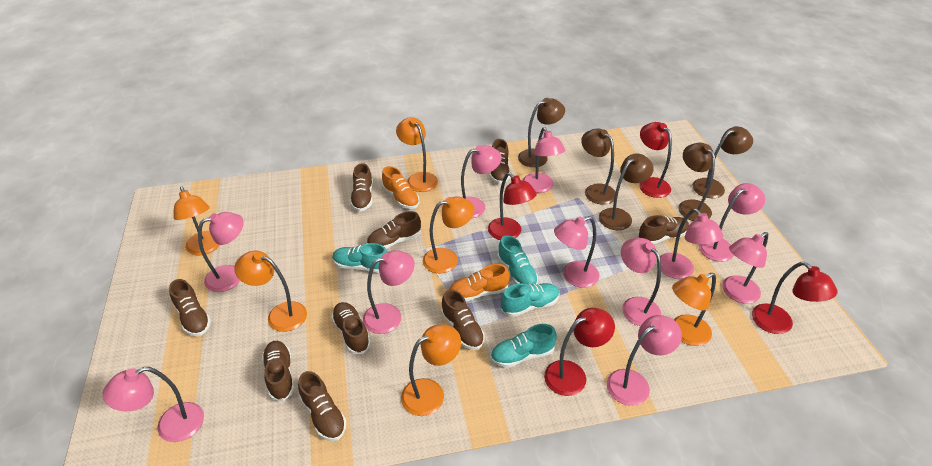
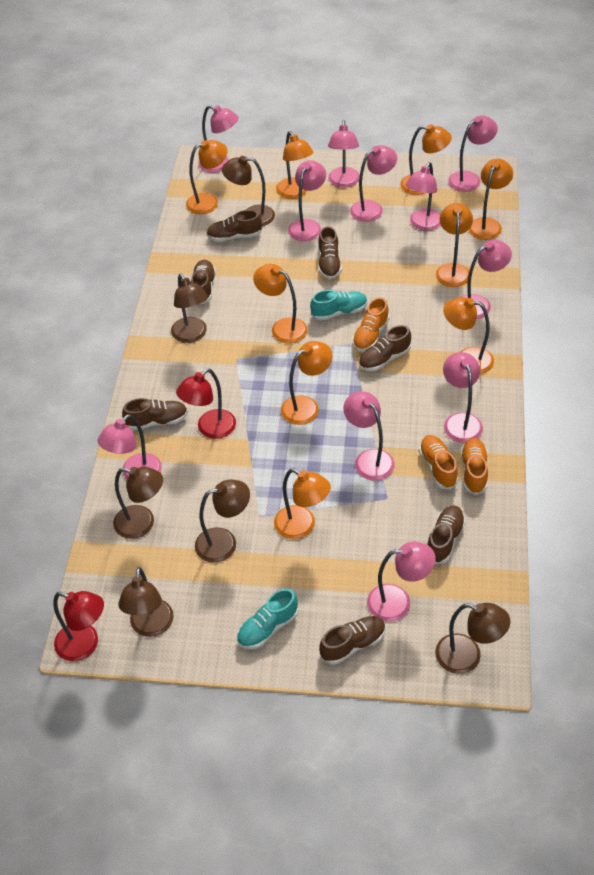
brown lamp: [518,98,565,167] [581,128,616,205] [599,153,654,230] [678,143,715,221] [693,126,753,198] = 5 -> [113,467,163,539] [118,567,174,637] [171,274,208,343] [195,480,250,562] [222,156,275,226] [435,603,510,674] = 6
brown shoe: [169,279,211,336] [262,341,294,401] [298,371,347,441] [331,302,371,354] [350,163,373,211] [367,211,421,249] [441,289,485,350] [490,139,510,184] [638,215,689,244] = 9 -> [122,398,188,430] [191,260,216,304] [206,210,262,242] [318,226,342,279] [319,616,386,664] [358,325,411,371] [428,505,465,564] = 7
orange lamp: [174,186,220,255] [234,251,307,332] [396,117,438,192] [401,325,461,416] [423,196,475,273] [672,273,716,346] = 6 -> [186,140,228,214] [253,264,308,344] [274,468,331,539] [276,131,313,199] [281,341,333,425] [400,124,452,195] [436,203,473,287] [443,297,494,374] [469,159,513,240] = 9
orange shoe: [382,166,419,209] [449,264,510,302] = 2 -> [352,297,389,352] [419,435,458,490] [460,438,488,495] = 3
red lamp: [488,172,537,240] [544,308,615,396] [639,122,672,198] [752,262,838,334] = 4 -> [53,591,104,661] [176,369,236,439] = 2
turquoise shoe: [332,243,387,273] [490,324,557,368] [497,235,538,285] [501,283,559,317] = 4 -> [237,589,299,649] [310,290,368,320] = 2

